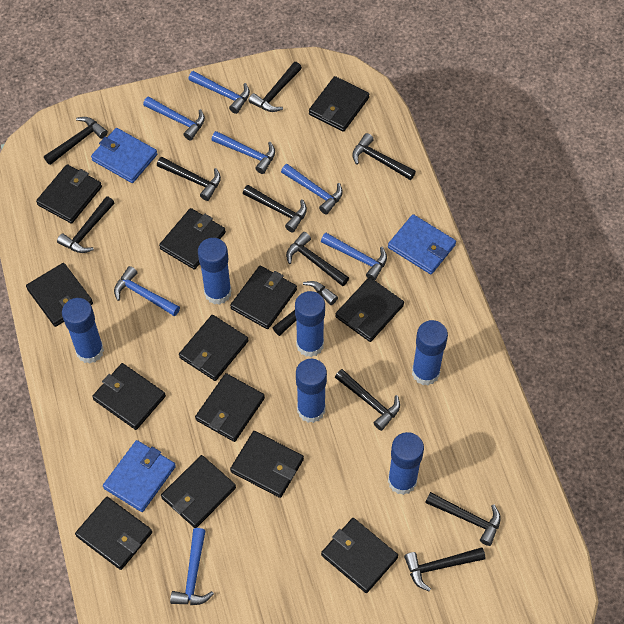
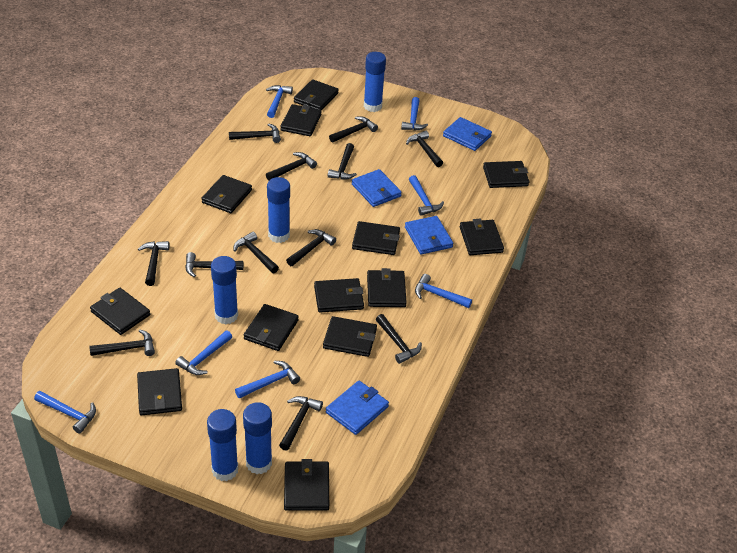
black hammer: [44,117,108,165] [57,196,115,253] [157,157,221,201] [243,185,307,232] [249,62,302,112] [273,281,338,336] [286,232,349,286] [335,369,400,431] [352,133,416,180] [404,547,485,591] [425,492,501,546] = 11 -> [89,330,155,356] [138,241,169,286] [185,252,243,277] [229,123,281,143] [233,232,279,273] [266,152,317,180] [279,396,323,451] [286,229,336,266] [328,143,357,179] [329,116,378,143] [376,314,422,364] [406,131,443,167] = 12
blue glue stick: [62,298,104,364] [198,238,231,305] [295,291,325,357] [296,359,327,423] [388,432,424,495] [412,320,448,385] = 6 -> [207,409,238,481] [211,256,238,324] [243,402,272,474] [267,177,290,243] [364,52,386,112] = 5
blue wallet: [91,128,157,183] [103,440,176,512] [388,214,456,274] = 3 -> [326,381,389,435] [352,169,402,207] [405,216,453,254] [443,117,492,151] = 4

